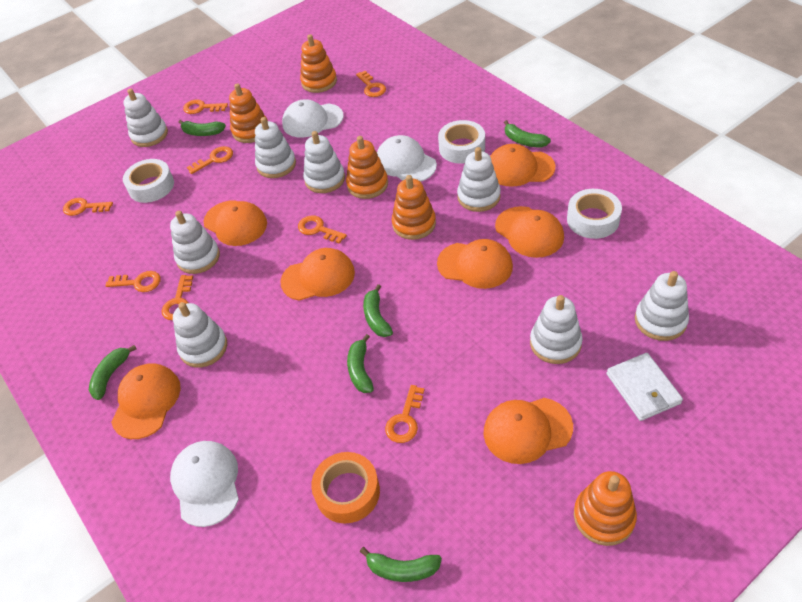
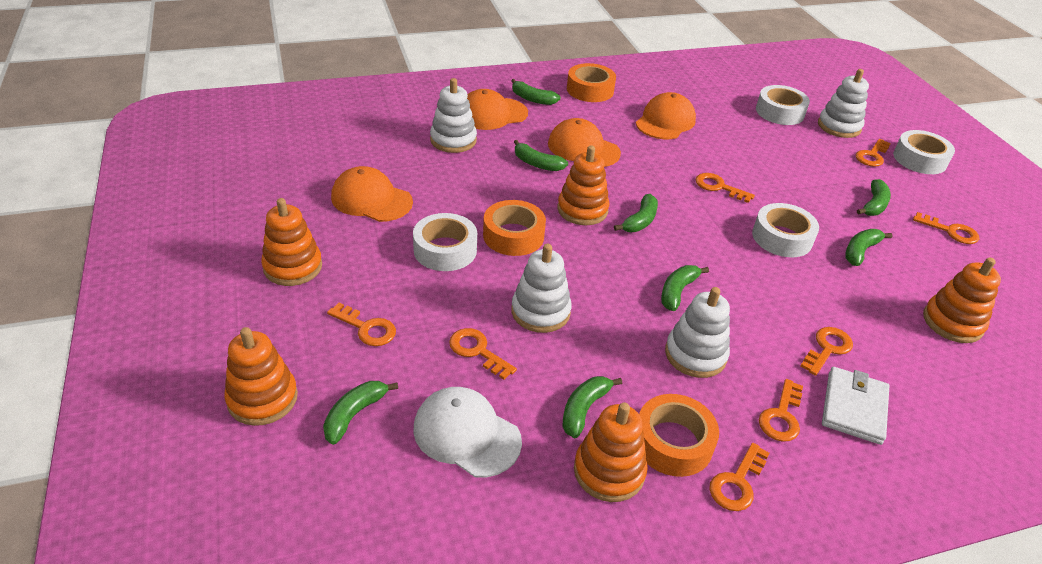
green banana: [89,345,137,400] [179,120,226,136] [347,334,374,393] [360,547,442,582] [363,284,393,337] [504,120,551,148] = 6 -> [323,381,398,445] [511,79,561,105] [514,140,568,171] [562,376,622,438] [614,194,658,232] [661,265,709,311] [845,229,892,266] [857,179,891,216] = 8
orange cap: [111,363,181,439] [203,200,267,246] [280,248,355,301] [437,239,513,289] [484,398,573,464] [490,144,555,187] [495,206,564,258] = 7 -> [331,166,413,222] [467,89,528,130] [548,118,621,167] [636,92,696,139] = 4
orange tape: [311,452,380,523] = 1 -> [483,200,546,256] [567,63,616,102] [639,394,719,477] = 3
white cap: [170,441,239,527] [282,99,344,138] [377,135,437,182] = 3 -> [413,387,522,477] = 1
white stacking toy: [123,89,168,147] [170,211,220,274] [173,302,227,368] [255,117,296,178] [303,131,345,193] [457,147,501,212] [530,295,583,364] [635,271,689,341] = 8 -> [430,78,477,153] [511,244,572,333] [665,287,730,378] [818,69,869,138] = 4
white tape: [123,159,174,203] [438,120,485,164] [567,189,622,239] = 3 -> [413,213,477,271] [752,203,819,257] [756,85,810,125] [893,130,955,174] = 4

